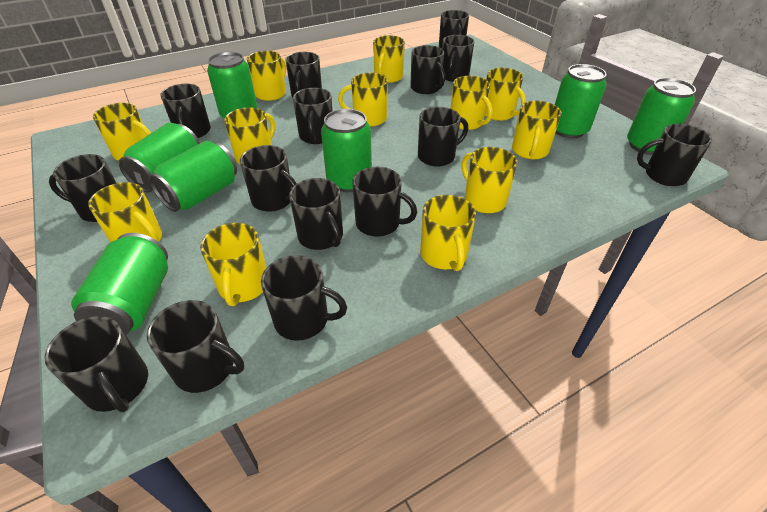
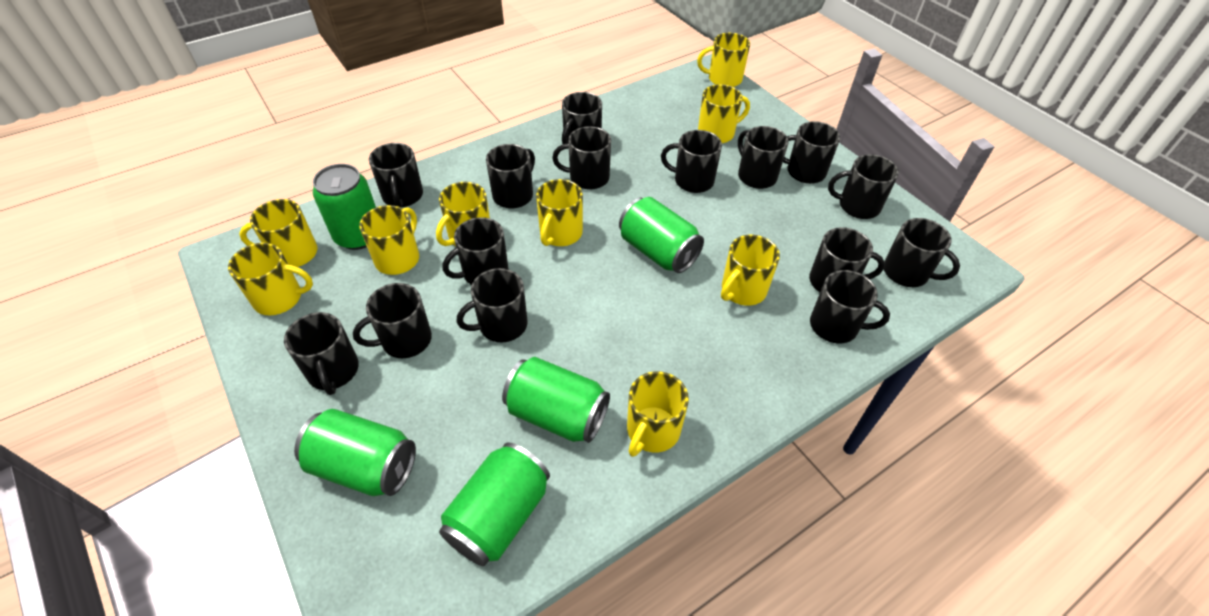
green can: [71,233,168,335] [119,123,200,193] [149,141,237,212] [207,52,258,118] [321,109,372,192] [555,64,607,138] [627,78,696,155] = 7 -> [294,409,416,496] [313,164,376,250] [439,442,550,566] [502,357,610,443] [619,197,704,273] = 5
yellow mug: [88,182,162,242] [93,103,151,161] [200,223,266,306] [224,107,275,164] [247,51,286,101] [338,73,388,127] [373,35,405,83] [420,195,476,271] [451,76,493,130] [462,147,517,213] [485,68,526,121] [512,101,561,159] = 12 -> [228,243,313,315] [239,199,317,267] [359,205,419,275] [436,182,490,246] [536,179,583,246] [627,371,689,457] [697,33,750,87] [698,84,750,143] [721,235,780,306] = 9

